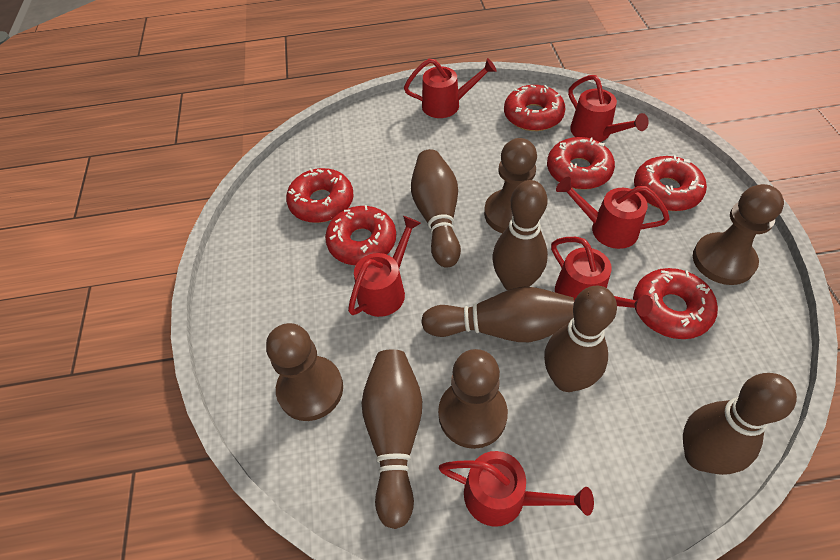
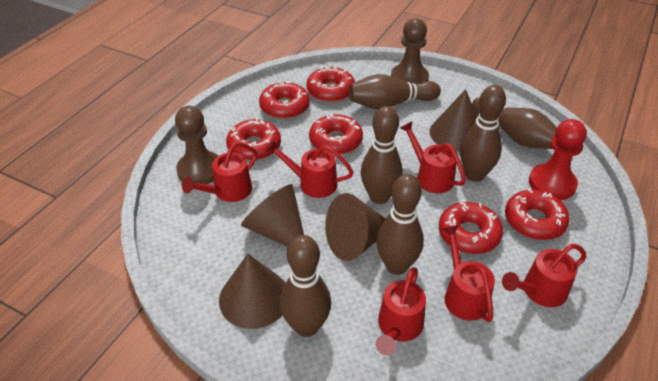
brown cone: none = 0 -> [219,254,285,329] [241,184,304,247] [325,193,385,261] [430,89,477,152] = 4
brown pawn: [266,323,343,421] [438,349,508,449] [484,138,537,233] [693,184,784,285] = 4 -> [175,106,218,184] [391,18,429,84] = 2
red pawn: none = 0 -> [529,119,587,200] = 1

